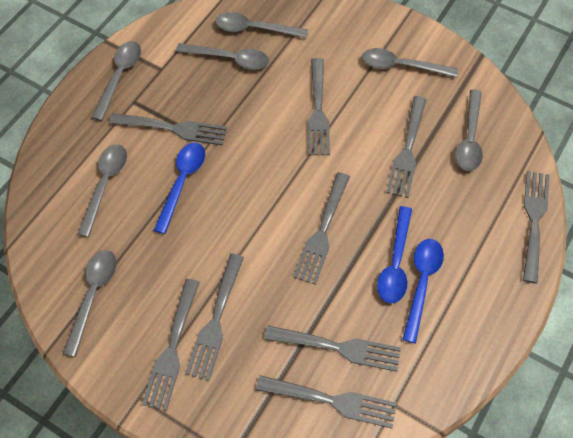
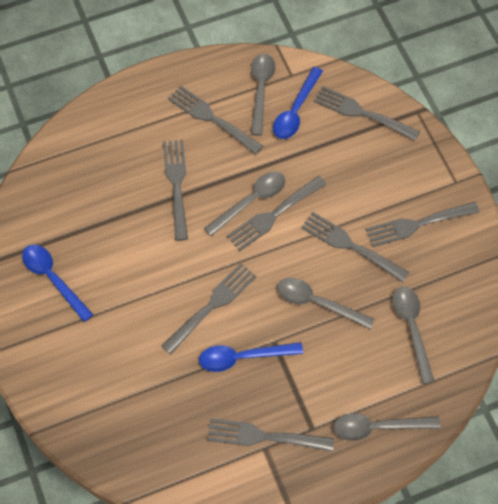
grey fork: [109,113,227,145] [142,279,200,411] [185,253,244,381] [256,375,397,428] [264,325,401,372] [293,172,350,285] [308,58,330,155] [386,96,427,198] [523,171,550,283] = 9 -> [161,263,257,354] [163,140,188,241] [168,85,263,155] [207,418,334,452] [227,176,327,251] [301,212,410,282] [313,86,420,141] [366,202,480,247] = 8
grey spoon: [63,250,117,357] [77,144,127,237] [92,41,141,121] [176,43,269,70] [215,12,308,38] [362,48,458,78] [455,90,483,171] = 7 -> [204,172,285,236] [251,54,275,136] [277,278,375,329] [333,413,440,441] [392,286,434,384] = 5

